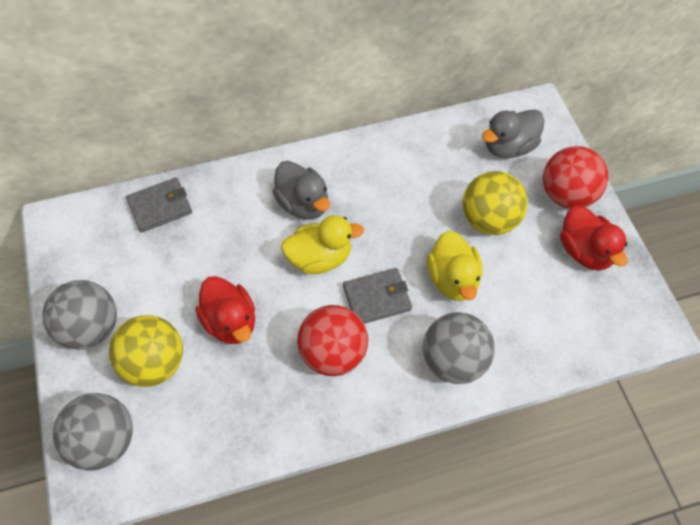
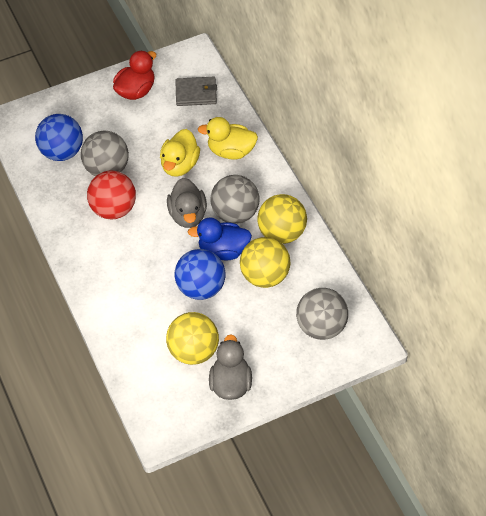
blue ball: none = 0 -> [35,114,83,161] [174,249,226,300] = 2
blue duck: none = 0 -> [188,217,252,260] = 1
grey wallet: [126,177,192,233] [343,268,412,324] = 2 -> [175,77,217,106] = 1
red ball: [297,305,368,376] [543,146,608,209] = 2 -> [87,171,136,219] = 1
red duck: [195,276,255,344] [560,205,628,271] = 2 -> [113,50,156,100] = 1
yellow ball: [109,315,183,387] [463,171,528,235] = 2 -> [166,312,219,365] [240,237,291,288] [257,194,307,244] = 3

